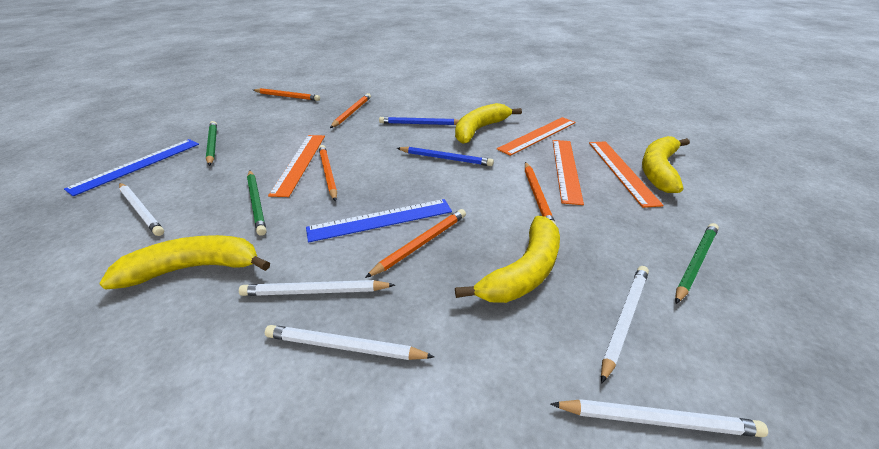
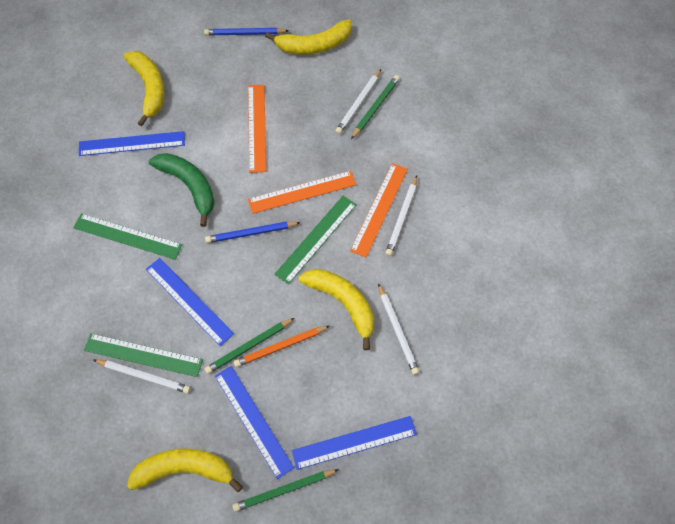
blue ruler: [64,139,199,196] [306,199,452,242] = 2 -> [79,131,185,156] [146,258,234,346] [215,366,294,479] [292,416,417,470] = 4
green banana: none = 0 -> [149,153,214,227] = 1
green ruler: none = 0 -> [74,213,182,260] [84,333,203,377] [274,196,357,284] = 3
orange pencil: [253,88,320,101] [319,145,337,202] [330,93,371,128] [365,209,466,278] [525,162,556,225] = 5 -> [234,326,330,367] = 1
orange ruler: [268,135,325,197] [497,117,576,156] [553,140,584,205] [589,141,663,208] = 4 -> [248,85,266,173] [248,171,356,214] [350,163,408,257] = 3
white pencil: [119,183,164,236] [239,280,395,296] [265,325,435,360] [551,399,768,437] [601,266,649,384] = 5 -> [94,360,190,394] [336,69,381,134] [378,283,419,375] [385,176,417,256] = 4

